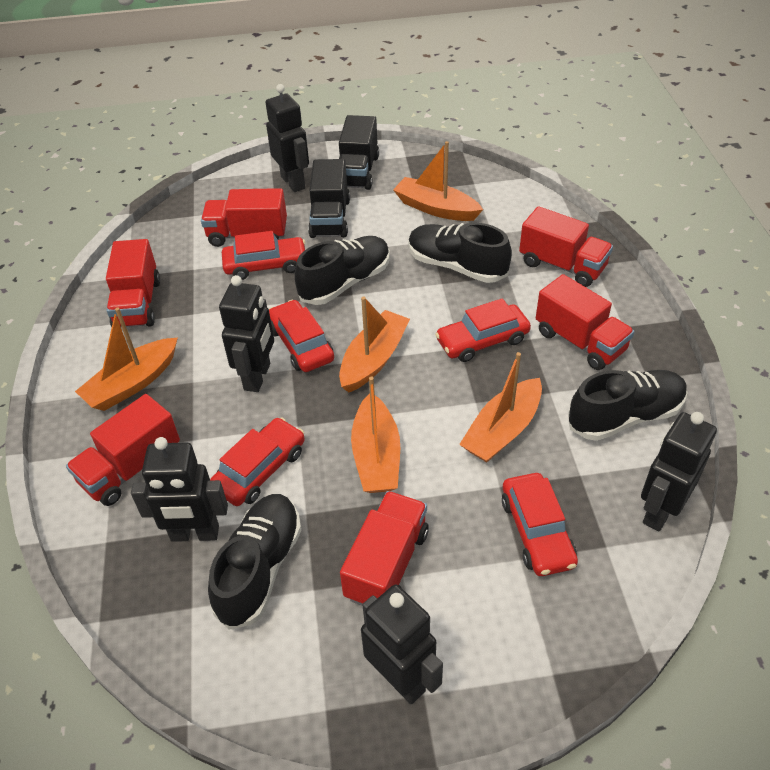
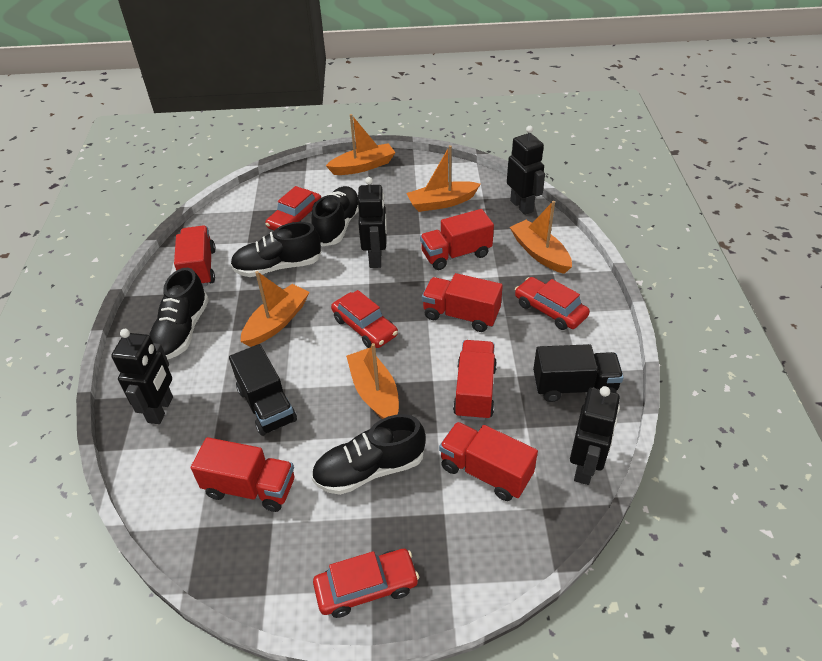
black robot: [131,437,228,542] [219,275,274,392] [265,84,309,192] [361,585,443,704] [641,412,717,532] = 5 -> [111,329,173,424] [358,177,387,268] [507,126,545,215] [570,386,620,485] = 4
red car: [210,417,305,506] [222,231,305,280] [269,300,334,372] [435,298,531,362] [502,473,578,576] = 5 -> [265,186,321,231] [313,549,419,618] [331,290,398,348] [515,277,590,330] = 4

